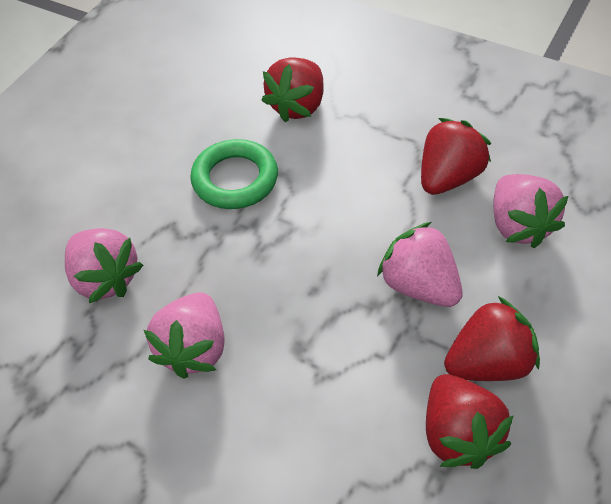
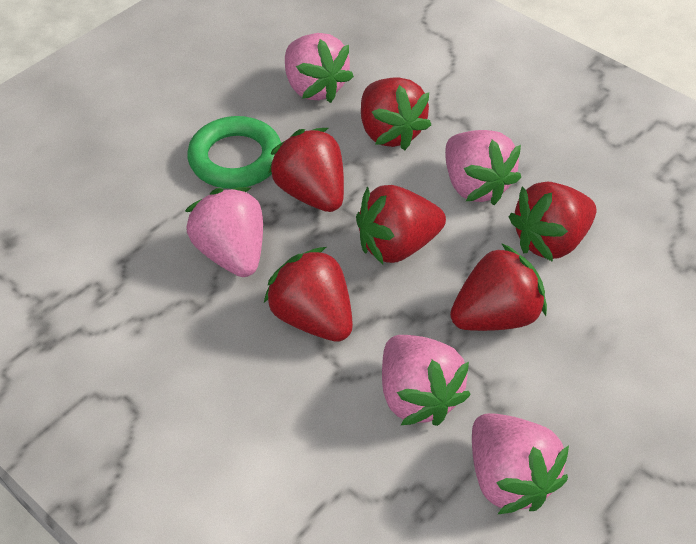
pink strawberry: [65,228,143,303] [144,292,225,379] [377,222,463,307] [493,174,568,248] = 4 -> [185,187,263,277] [285,33,354,103] [382,335,471,426] [445,130,521,205] [472,413,569,515] = 5
red strawberry: [261,57,324,122] [421,118,491,195] [426,374,514,469] [444,296,540,381] = 4 -> [264,247,353,342] [268,128,344,212] [356,185,446,264] [361,77,431,150] [450,243,547,331] [509,182,597,262] = 6

